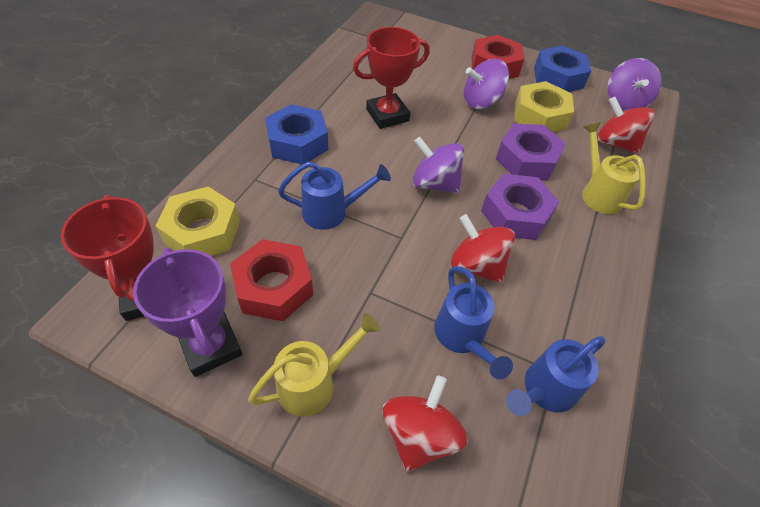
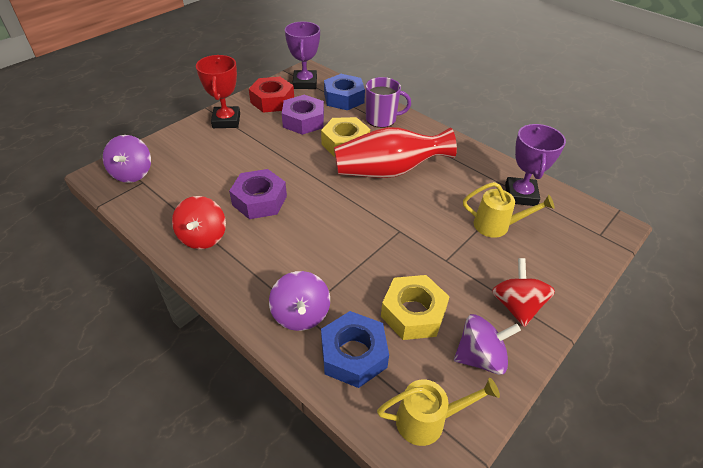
blue watering can: [278,162,391,230] [434,266,513,379] [506,336,606,416] = 3 -> none = 0
purple mug: none = 0 -> [366,77,411,128] = 1
purple trophy: [133,248,242,377] = 1 -> [285,21,320,89] [505,124,566,206] = 2
red nut: [230,239,314,321] [471,35,524,79] = 2 -> [249,77,294,113] = 1
red spinning top: [382,375,468,472] [451,214,515,283] [597,97,655,154] = 3 -> [172,196,226,249] [492,258,555,327] = 2
red trophy: [61,195,154,321] [353,27,430,129] = 2 -> [196,55,240,128] = 1
red vase: none = 0 -> [334,127,457,178] = 1

